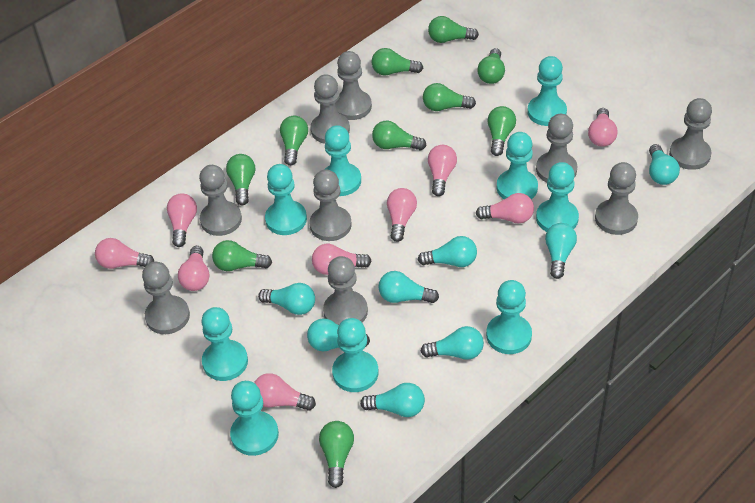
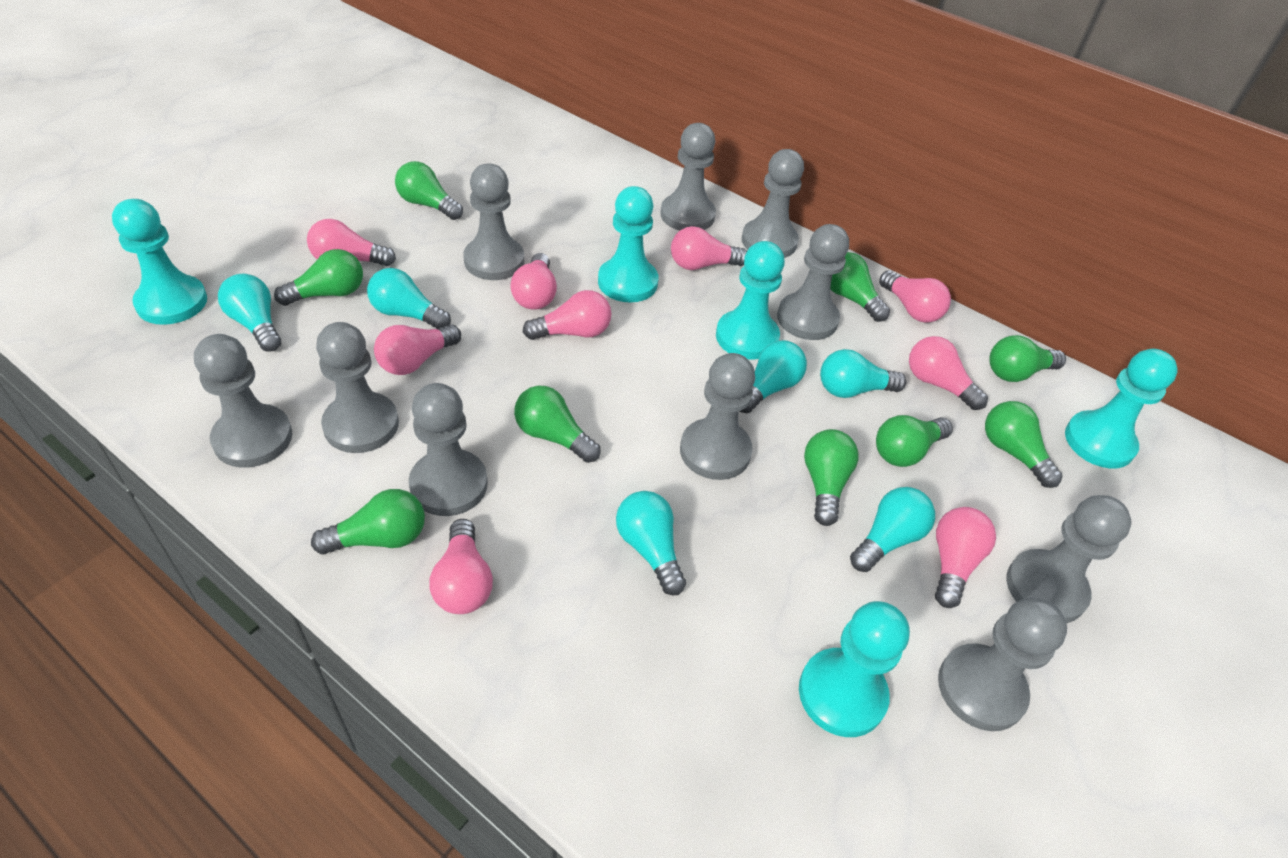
green light bulb: [212,240,272,271] [226,154,255,205] [280,116,308,166] [319,421,354,488] [372,48,423,76] [372,121,426,150] [423,83,476,111] [428,16,479,43] [477,48,505,84] [487,106,516,156] = 10 -> [274,249,363,306] [311,489,425,554] [395,161,463,220] [514,386,600,463] [804,429,859,526] [830,252,890,322] [876,415,953,467] [985,401,1063,488] [989,335,1066,382] = 9
grey pawn: [142,262,190,334] [199,165,242,236] [310,169,352,241] [311,74,350,144] [323,256,368,325] [335,51,372,120] [536,114,577,183] [595,162,638,235] [669,98,712,170] = 9 -> [194,334,292,468] [316,322,399,453] [409,383,488,516] [463,163,524,280] [660,123,716,230] [680,353,755,480] [742,149,804,258] [777,224,849,340] [938,597,1067,731] [1006,495,1132,623] = 10
turquoise light bulb: [258,283,315,315] [307,318,370,351] [360,383,425,417] [378,271,439,303] [418,236,477,267] [421,326,484,360] [545,223,577,279] [649,144,680,185] = 8 -> [218,274,281,352] [367,268,451,329] [616,491,686,595] [740,340,807,413] [820,349,906,398] [850,487,935,572] = 6
turquoise pawn: [201,307,248,381] [230,381,279,456] [265,164,307,235] [324,125,361,196] [332,318,379,392] [486,280,532,354] [497,132,538,199] [527,56,567,126] [536,162,579,232] = 9 -> [112,199,207,325] [598,186,658,303] [716,241,785,359] [799,601,910,737] [1065,349,1178,469] = 5

